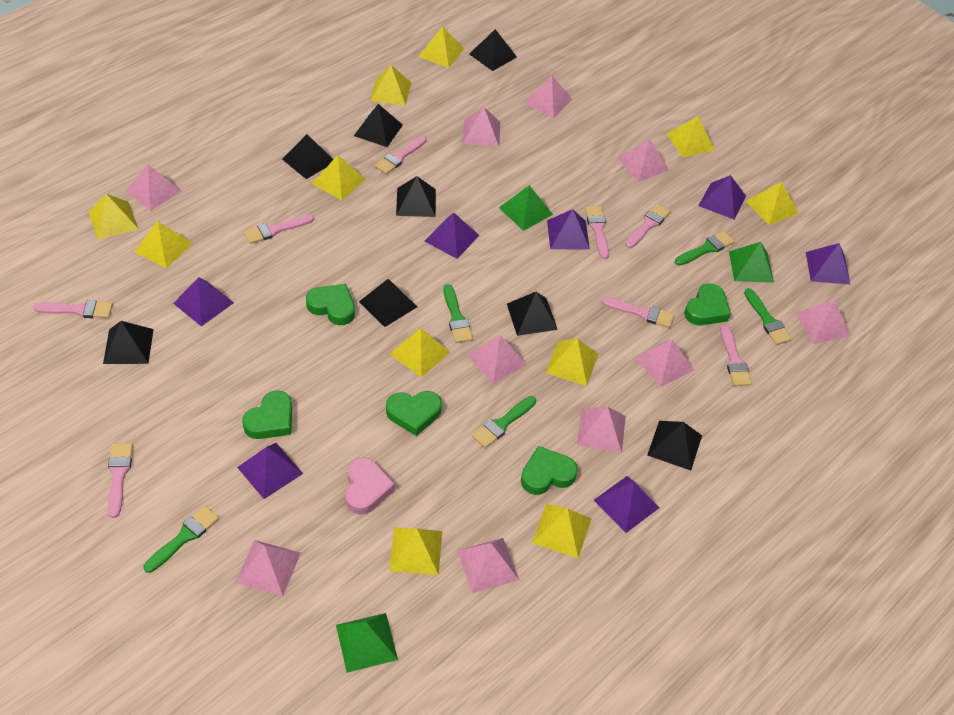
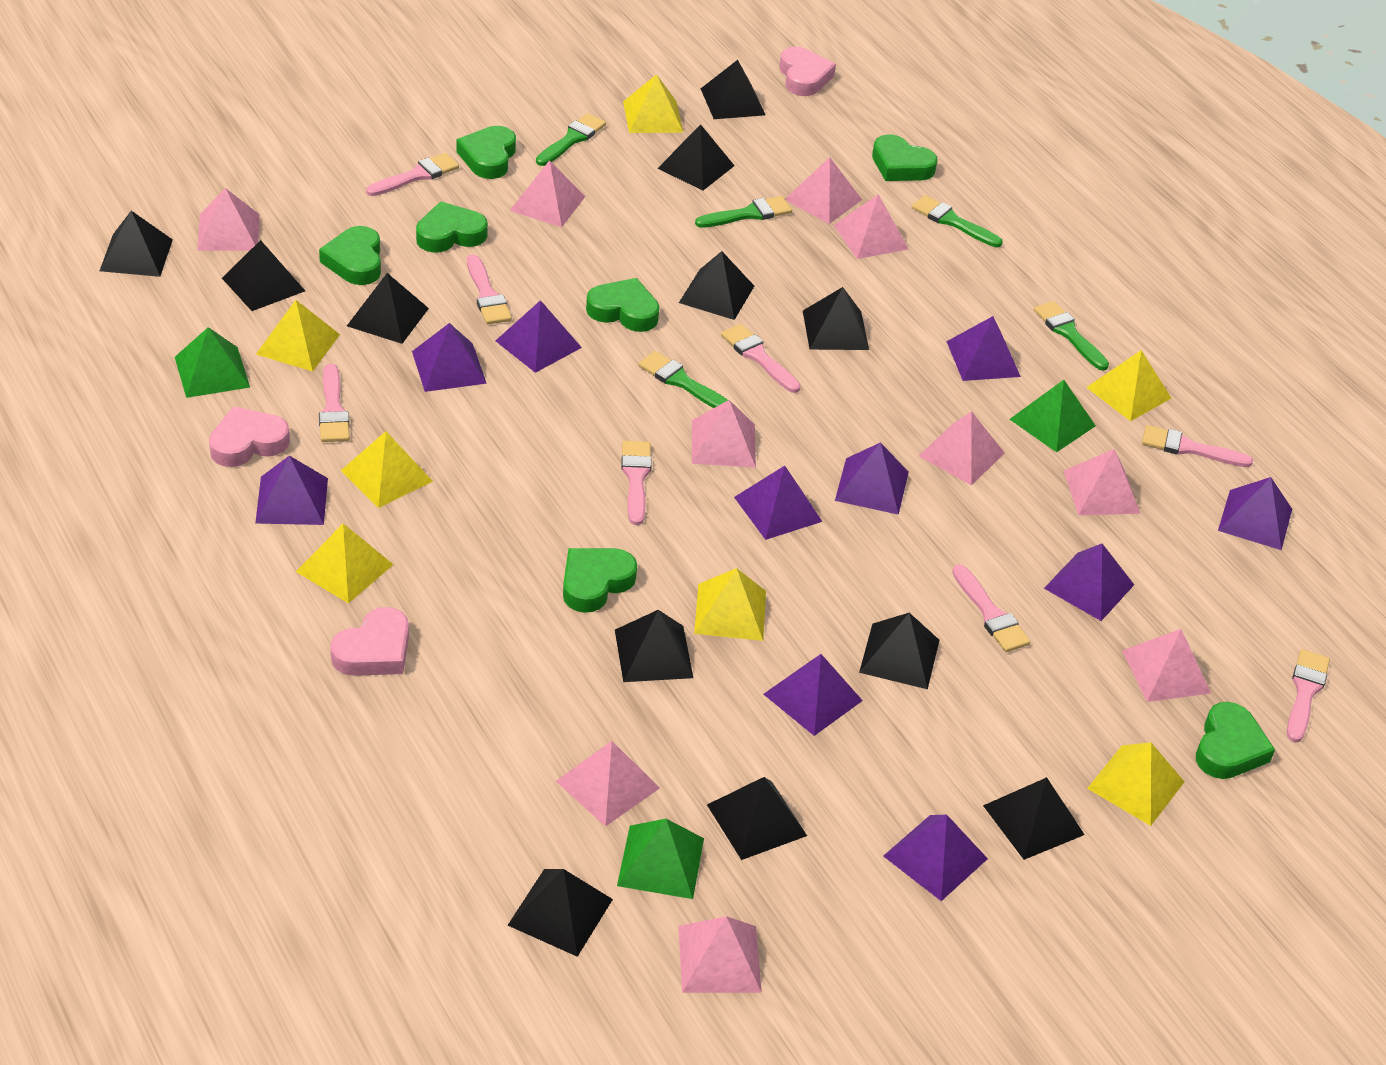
black pyramid: [103,321,154,364] [282,134,333,179] [354,104,403,147] [359,279,417,327] [396,176,436,217] [469,29,517,71] [507,292,558,336] [647,421,702,471] = 8 -> [100,211,173,277] [222,240,305,311] [347,273,429,344] [508,869,613,957] [615,610,693,682] [658,124,735,191] [679,251,754,320] [701,60,765,119] [707,777,807,860] [803,287,869,350] [859,613,939,689] [983,777,1085,860] = 12
green heart: [242,391,292,439] [306,284,355,325] [386,391,442,436] [521,446,578,495] [684,283,731,325] = 5 -> [319,226,381,285] [416,202,488,252] [456,126,516,179] [563,548,637,613] [586,278,660,332] [872,134,938,181] [1196,702,1275,779] = 7
pink heart: [345,457,395,515] = 1 -> [209,406,290,467] [330,607,409,676] [779,47,836,96] = 3
purple pyramid: [173,277,234,327] [237,443,303,499] [424,212,479,259] [547,209,590,250] [594,476,659,533] [699,175,746,220] [806,243,851,285] = 7 -> [255,456,328,525] [412,323,487,392] [496,300,582,373] [734,466,823,540] [763,654,863,736] [835,442,909,515] [883,815,988,901] [946,316,1021,381] [1044,544,1134,621] [1218,477,1292,550] = 10
yellow pyramid: [89,194,139,239] [134,221,192,269] [312,155,366,200] [370,65,411,106] [389,527,442,575] [390,328,450,378] [418,26,464,68] [532,504,591,559] [546,339,598,386] [667,116,715,157] [746,181,798,226] = 11 -> [256,300,340,372] [296,523,394,604] [341,431,433,508] [623,74,683,133] [694,568,766,641] [1086,350,1171,421] [1087,742,1185,826] = 7

